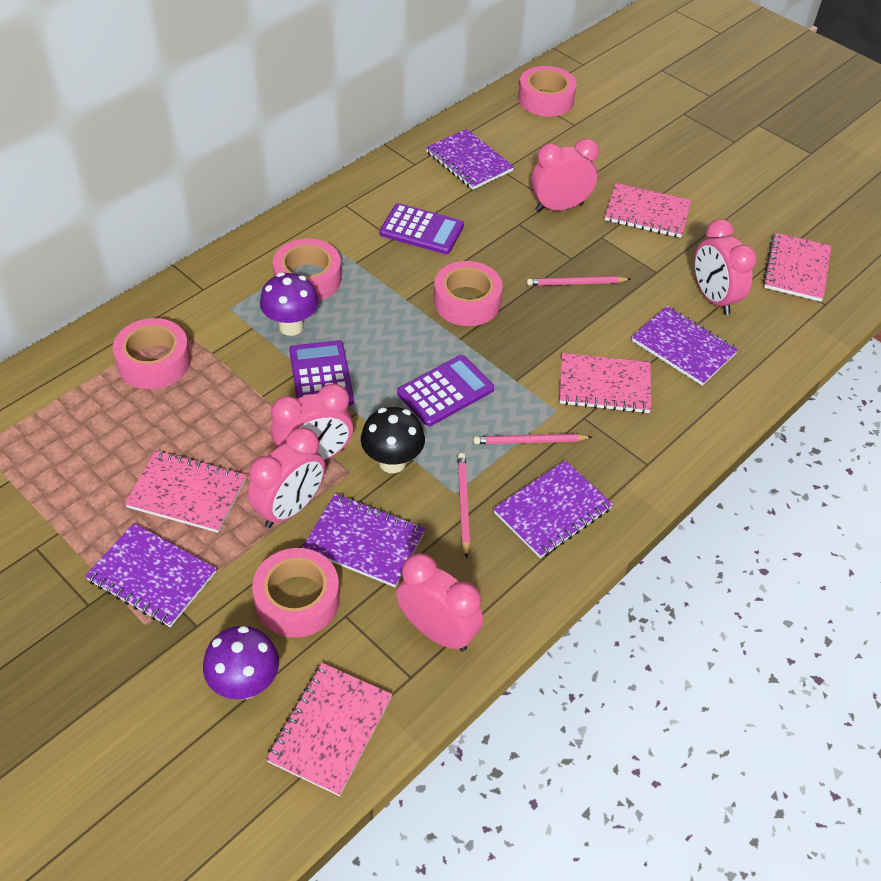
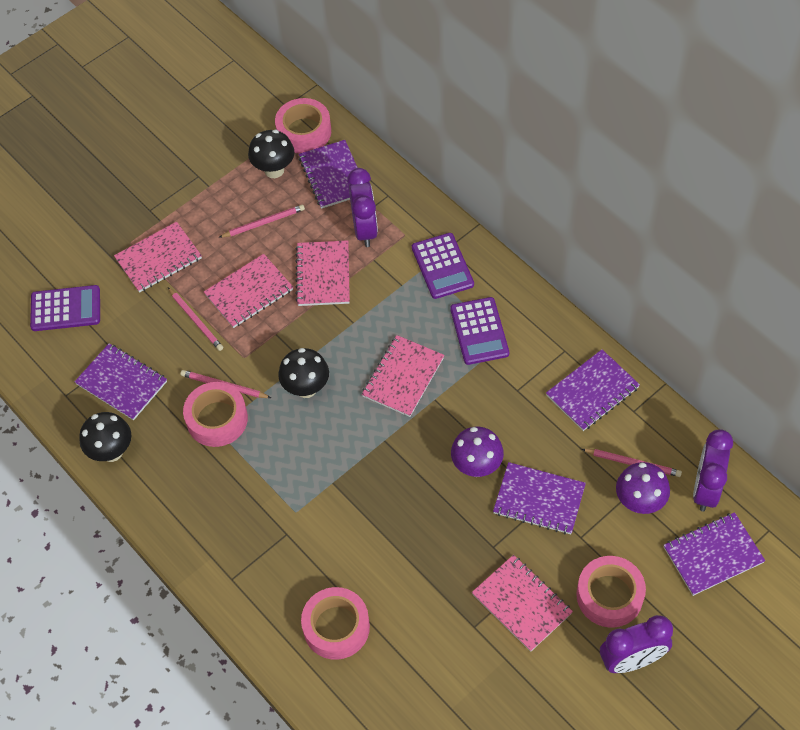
black mushroom: [361,407,425,473] = 1 -> [79,412,132,462] [248,130,294,178] [278,348,329,398] = 3
pink clock: [248,428,325,528] [271,383,354,461] [396,553,483,651] [531,138,599,211] [694,219,757,315] = 5 -> none = 0
pink pencil: [458,453,470,558] [473,433,592,444] [527,276,631,286] = 3 -> [168,287,223,351] [181,370,271,398] [219,205,305,238] [582,449,682,477] = 4
pink tape: [113,318,191,389] [252,548,340,638] [273,239,341,301] [434,261,503,326] [518,66,577,117] = 5 -> [183,382,248,447] [275,98,331,154] [301,587,370,660] [576,556,646,627] = 4
purple clock: none = 0 -> [347,168,378,247] [600,615,673,673] [693,429,733,512] = 3

